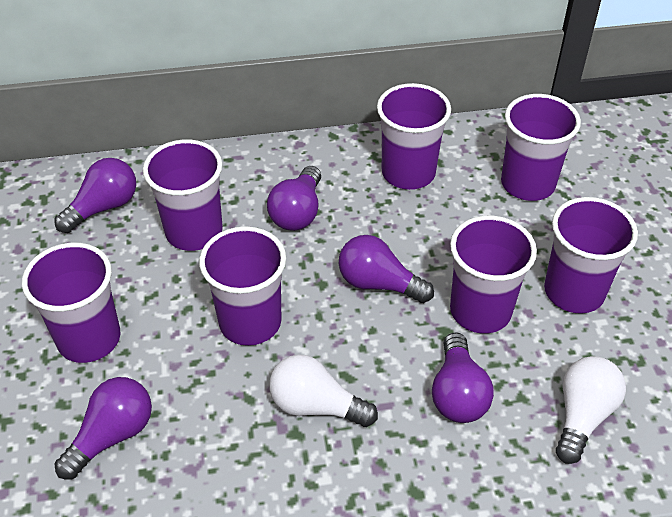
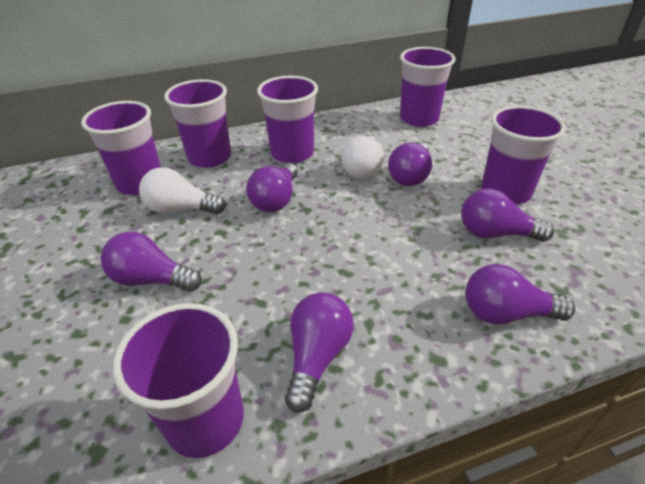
purple cup: [22,243,121,363] [143,140,223,251] [199,226,286,346] [377,83,451,190] [450,216,537,334] [501,94,581,201] [544,197,638,314] = 7 -> [81,101,161,195] [113,303,244,458] [164,79,231,168] [257,76,318,163] [400,47,456,127] [481,105,566,205] = 6
purple light bulb: [54,158,136,233] [55,377,152,479] [267,166,321,231] [339,235,434,303] [432,332,494,423] = 5 -> [101,232,202,292] [246,163,298,212] [285,292,354,413] [388,142,432,186] [461,188,554,242] [465,264,575,324] = 6

